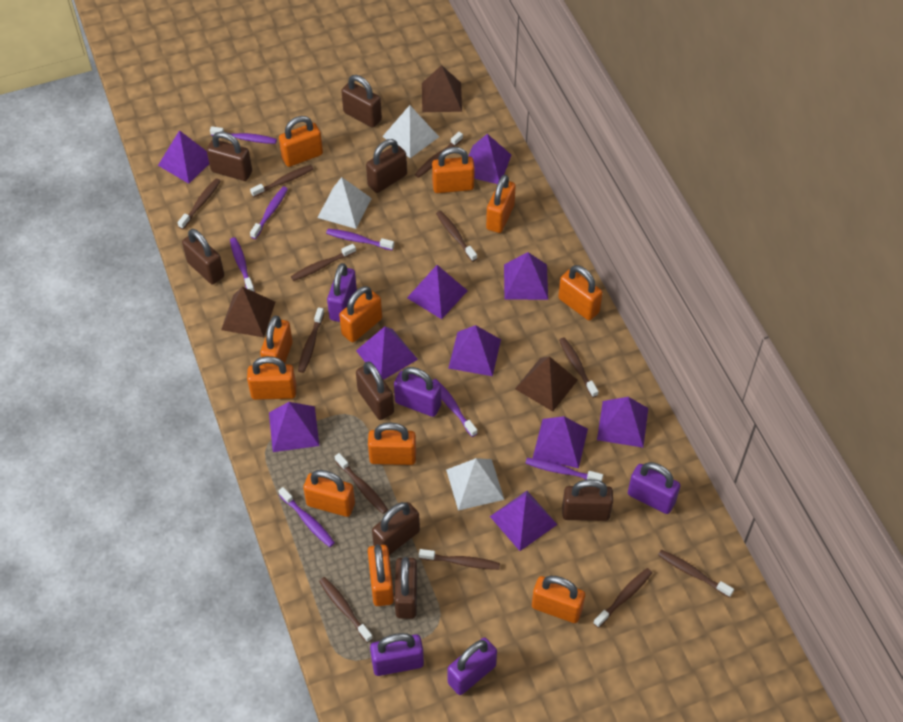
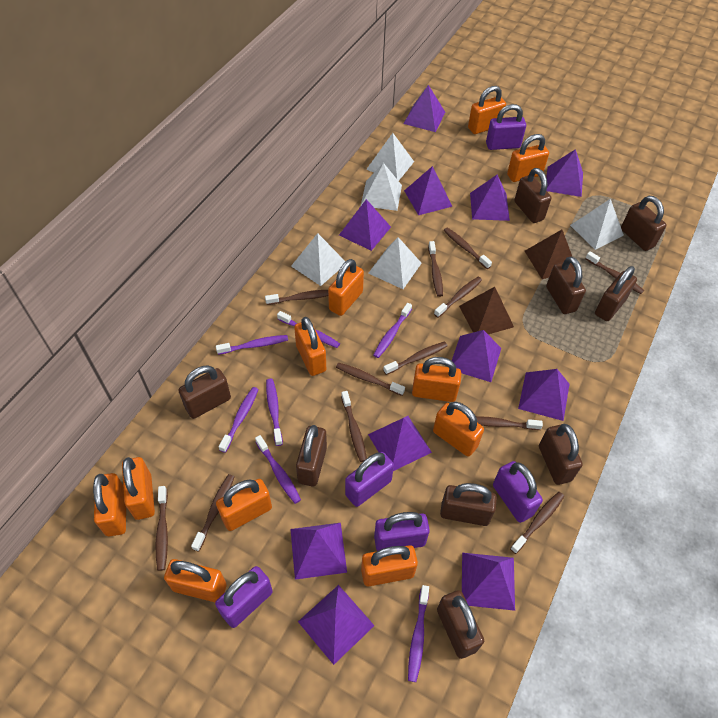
brown padlock: [182,229,224,284] [207,132,252,181] [341,75,382,128] [356,361,394,420] [366,139,407,193] [372,502,420,555] [394,557,417,619] [562,479,613,521] = 8 -> [178,365,231,419] [296,425,327,487] [437,590,484,659] [440,483,497,526] [514,168,551,223] [539,424,583,485] [546,257,586,314] [595,266,637,321] [621,196,667,251] = 9
brown pyramid: [221,287,275,337] [422,65,462,112] [515,356,578,412] = 3 -> [459,287,514,334] [525,230,575,279] = 2
purple pyramid: [158,130,209,184] [269,402,319,452] [356,326,418,380] [407,265,468,319] [448,325,501,376] [468,134,511,184] [490,491,558,551] [504,252,548,300] [533,416,588,468] [597,397,648,448] = 10 -> [290,523,347,580] [298,585,375,665] [339,199,391,251] [368,416,432,471] [404,85,445,132] [404,166,452,215] [452,330,501,382] [462,553,515,611] [470,175,510,221] [518,369,569,421] [546,149,583,197] = 11
white pyramid: [317,177,372,229] [382,105,439,158] [446,458,504,511] = 3 -> [291,233,346,286] [361,163,402,211] [366,133,414,181] [368,237,422,289] [570,199,624,250] = 5

